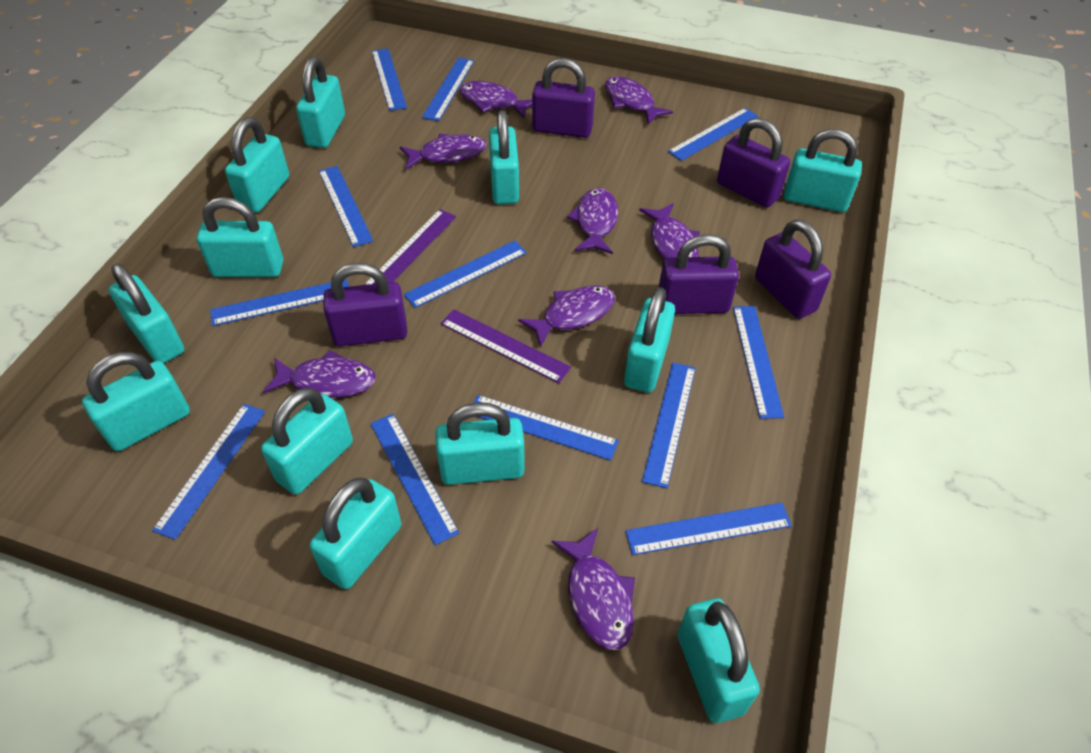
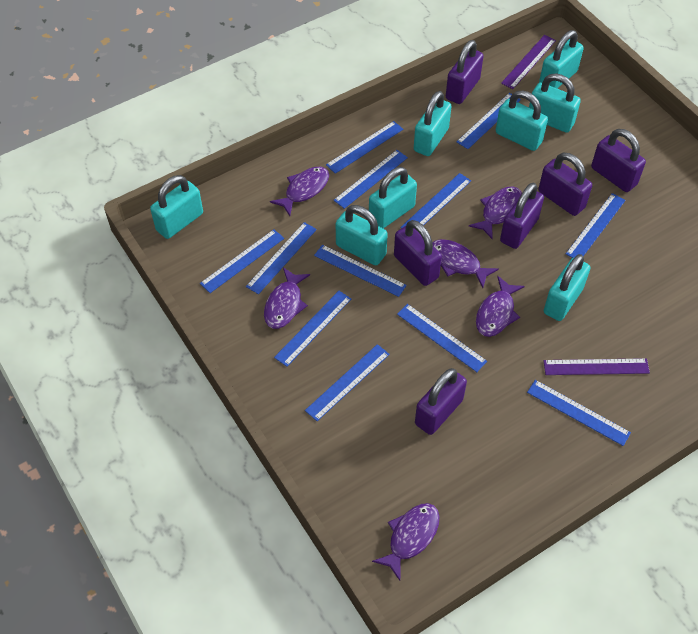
purple fish: [263,350,376,398] [400,134,487,169] [459,81,532,118] [518,285,615,347] [552,528,635,650] [567,188,618,254] [605,76,673,125] [639,203,700,260] = 8 -> [264,267,310,329] [270,167,329,216] [372,503,440,581] [433,239,499,288] [469,186,522,239] [476,276,525,337] = 6
purple padlock: [323,263,407,346] [532,58,595,138] [659,234,739,314] [717,118,790,208] [755,219,831,319] = 5 -> [394,220,442,286] [415,368,467,435] [446,40,483,104] [500,183,544,249] [538,153,592,216] [591,129,646,192] = 6
turquoise padlock: [82,352,190,451] [108,264,184,363] [197,197,283,277] [225,117,289,213] [261,387,353,495] [296,57,345,148] [310,478,401,589] [435,403,525,485] [489,110,519,204] [624,287,675,392] [678,598,760,723] [784,129,862,212] = 12 -> [150,175,203,239] [336,205,388,265] [369,167,417,229] [414,91,452,156] [496,91,548,151] [529,73,581,133] [539,30,584,88] [544,254,590,321] = 8

